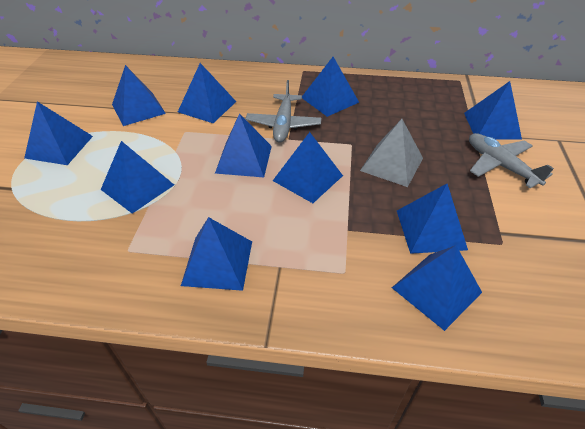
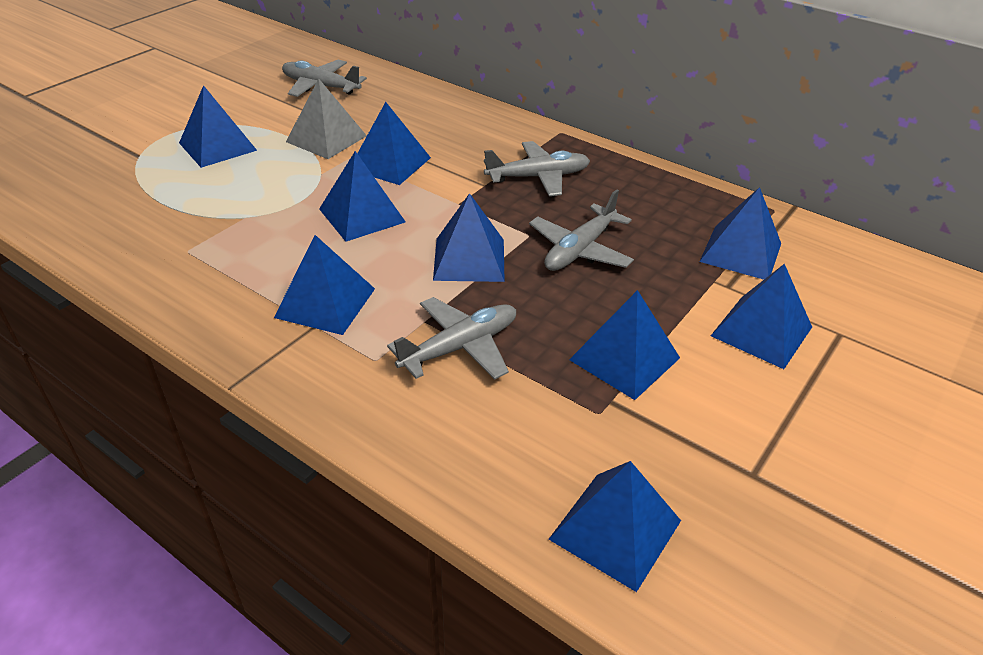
blue pyramid: [24,101,93,165] [101,141,174,214] [112,65,166,126] [178,63,236,123] [181,217,252,291] [215,113,272,177] [273,132,343,203] [302,57,359,117] [392,245,482,331] [397,184,468,254] [464,81,522,140] = 11 -> [179,85,257,168] [274,235,375,335] [319,151,406,242] [357,102,431,185] [433,193,505,282] [548,461,681,592] [569,290,680,400] [699,187,781,280] [711,264,812,369] = 9
grey plane: [246,80,321,143] [469,133,554,189] = 2 -> [282,60,367,97] [387,297,516,380] [484,141,590,196] [529,189,634,271] = 4

